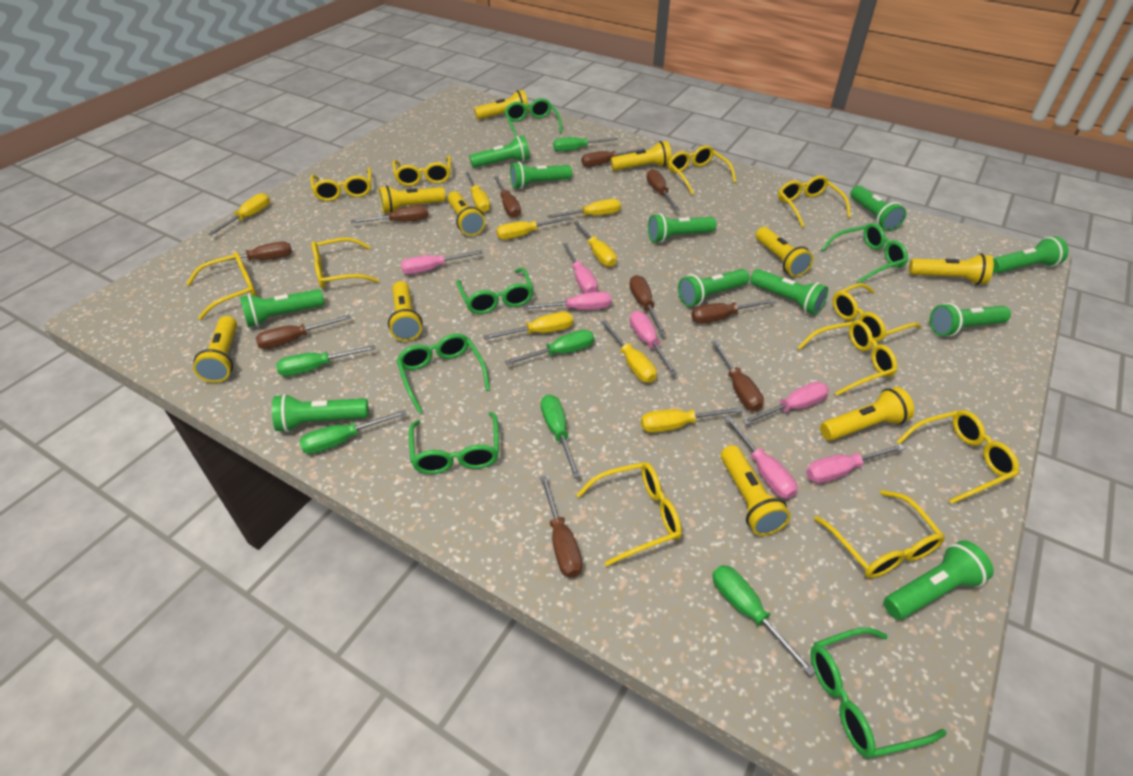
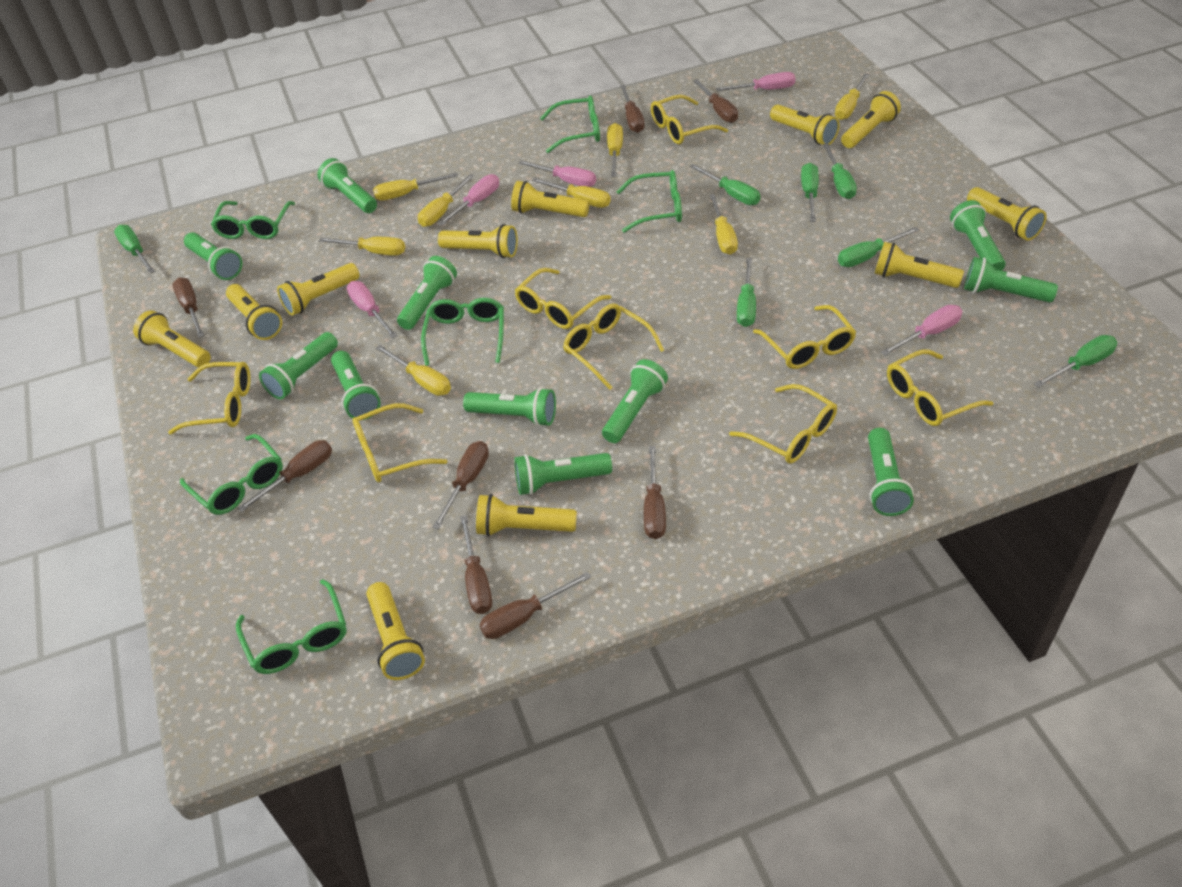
brown screwdriver: [205,242,292,263] [255,315,351,349] [351,205,429,223] [494,176,521,218] [540,475,582,578] [581,148,645,167] [629,275,666,335] [646,169,680,211] [691,299,776,323] [711,340,764,411] = 10 -> [173,277,204,338] [238,440,332,512] [432,441,489,530] [460,515,492,614] [480,572,591,639] [620,85,645,133] [644,446,666,539] [693,79,738,123] = 8
green screwdriver: [276,345,376,376] [300,410,407,454] [505,330,594,365] [541,394,580,478] [553,137,618,152] [712,565,816,676] = 6 -> [114,225,155,274] [690,164,760,205] [737,258,756,327] [801,163,819,222] [823,143,857,199] [838,227,919,267] [1034,335,1117,388] = 7
pink screwdriver: [401,250,483,274] [523,292,611,310] [562,243,597,293] [630,311,677,375] [724,416,797,499] [742,382,829,425] [806,444,905,483] = 7 -> [347,281,397,338] [438,174,499,226] [518,160,596,187] [716,72,795,91] [881,305,962,356] = 5
yellow flashlight: [193,316,237,383] [379,185,446,213] [388,281,423,341] [447,191,485,236] [474,90,529,119] [611,141,672,171] [721,445,791,536] [755,227,813,277] [820,387,914,441] [909,253,994,285] = 10 -> [133,310,211,368] [226,284,282,340] [277,263,360,316] [366,582,425,680] [438,224,518,258] [476,494,577,536] [511,181,589,217] [770,105,839,145] [841,91,901,148] [874,242,964,288] [967,187,1047,241] = 11
yellow glasses: [186,252,257,320] [310,167,371,201] [311,237,379,288] [392,155,451,186] [576,462,682,566] [668,145,737,195] [778,175,851,228] [797,320,897,396] [814,490,945,578] [832,283,922,342] [896,410,1019,504] = 11 -> [168,362,251,435] [352,403,447,483] [515,268,611,329] [563,303,664,390] [651,95,728,144] [729,384,837,464] [753,305,856,369] [887,349,993,426] = 8

